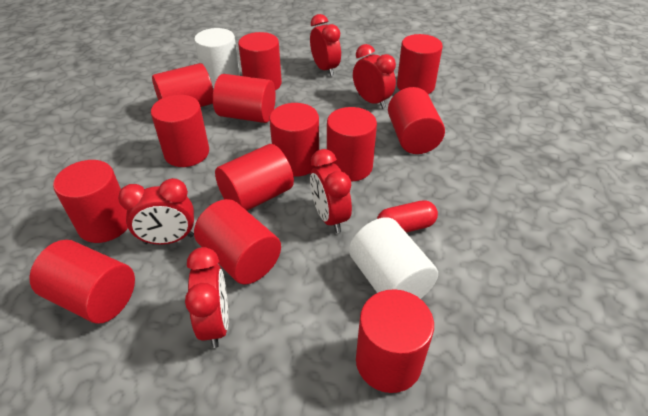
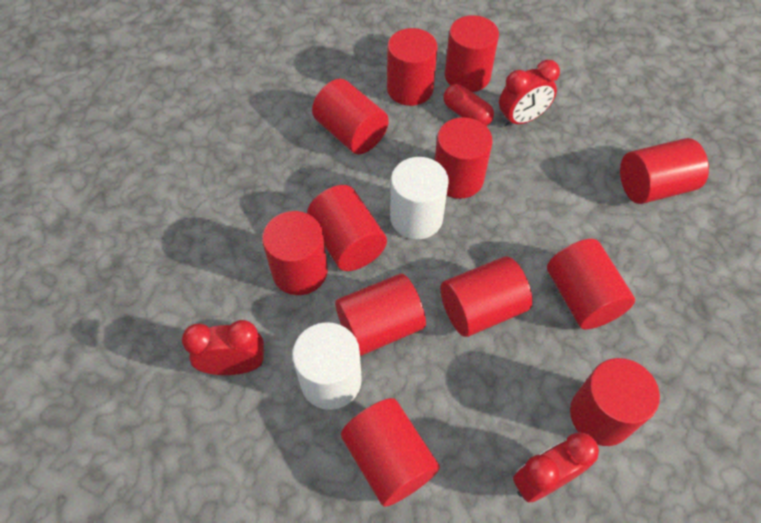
red clock: [118,178,194,244] [185,247,228,348] [310,14,341,76] [310,149,352,233] [353,44,396,109] = 5 -> [182,320,264,375] [499,60,560,127] [513,432,599,503] = 3
red cylinder: [30,240,135,324] [53,160,128,243] [151,95,209,167] [152,63,213,107] [194,199,281,285] [213,74,276,123] [215,144,294,211] [238,32,282,90] [269,103,319,177] [327,107,377,182] [356,289,434,393] [388,87,445,154] [397,34,443,94] = 13 -> [262,211,328,295] [307,185,387,271] [312,79,389,154] [335,273,426,356] [341,398,440,507] [387,28,438,106] [435,117,493,199] [440,256,532,337] [445,15,499,92] [547,239,635,329] [570,358,660,446] [620,138,709,204] = 12

